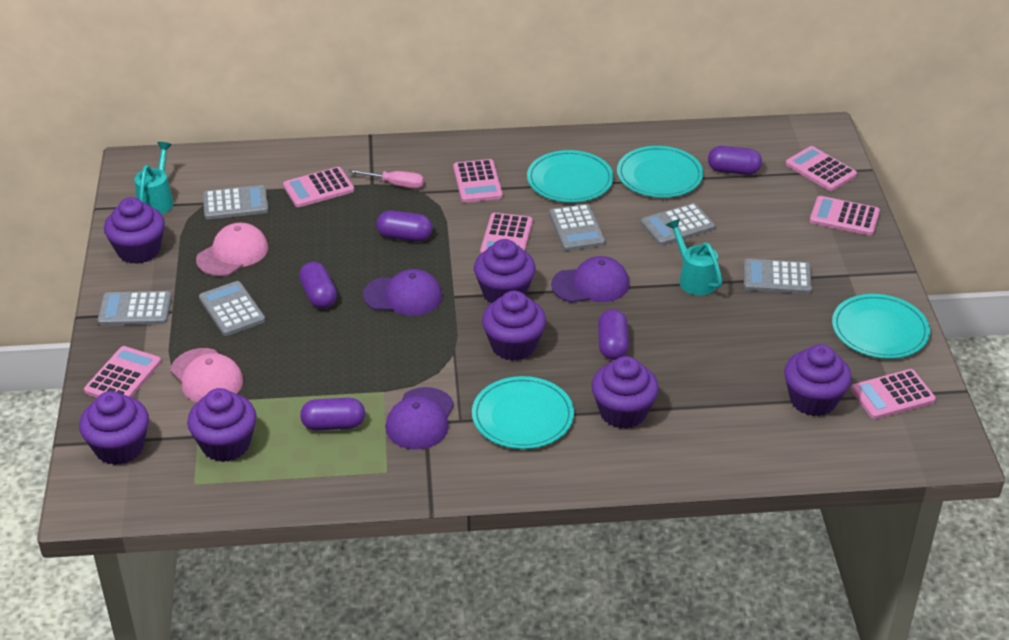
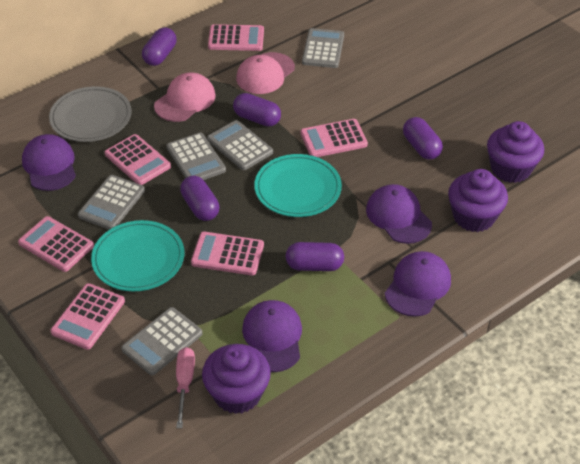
grey calculator: [98,291,172,325] [199,281,265,336] [203,185,269,220] [549,204,605,251] [641,203,715,245] [743,259,812,294] = 6 -> [78,175,145,230] [121,307,203,375] [166,133,226,180] [207,120,273,170] [302,28,344,68] = 5
grey plate: none = 0 -> [49,86,132,142] = 1
pink calculator: [84,346,161,398] [283,167,354,207] [453,159,503,203] [480,213,533,254] [786,146,857,191] [810,196,880,236] [851,369,936,419] = 7 -> [18,216,94,272] [50,283,125,350] [105,134,171,185] [191,232,264,276] [208,24,264,51] [300,119,368,157] = 6
purple cap: [363,269,442,316] [386,387,454,450] [551,256,629,303] = 3 -> [22,134,76,191] [242,300,302,372] [366,184,432,244] [385,251,451,317] = 4
purple cupcake: [79,391,149,465] [104,197,165,264] [187,388,257,462] [474,239,536,303] [482,291,546,361] [591,356,659,429] [784,344,852,416] = 7 -> [202,344,271,414] [448,169,508,232] [487,121,544,183] = 3
turquoise plate: [472,376,574,449] [527,150,614,203] [617,146,703,198] [832,294,930,359] = 4 -> [91,220,184,291] [254,154,342,217] = 2
turquoise watering can: [135,142,173,214] [666,219,722,296] = 2 -> none = 0

